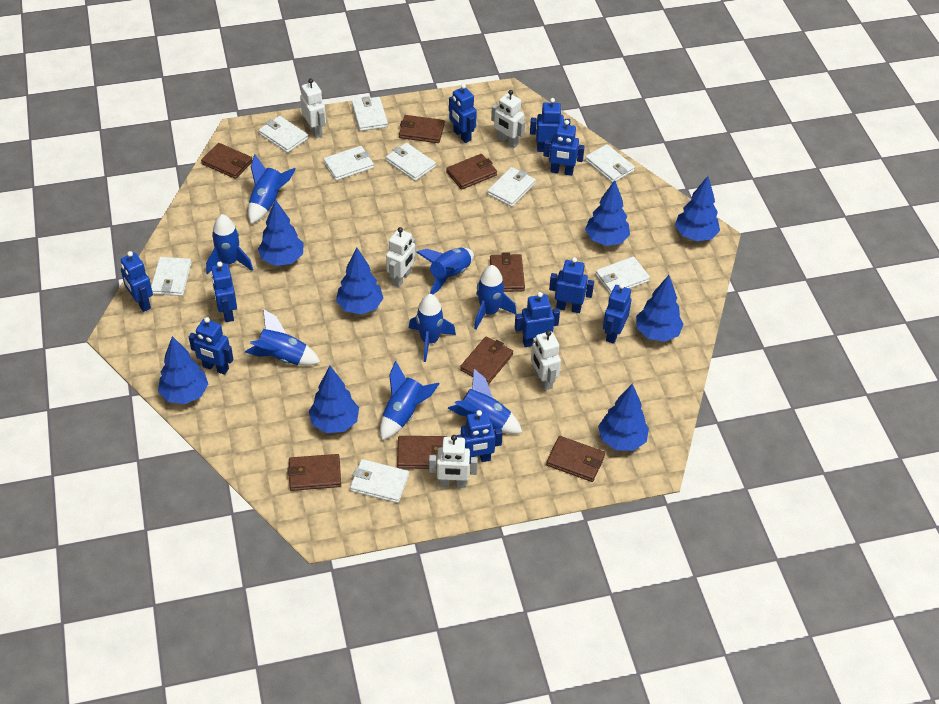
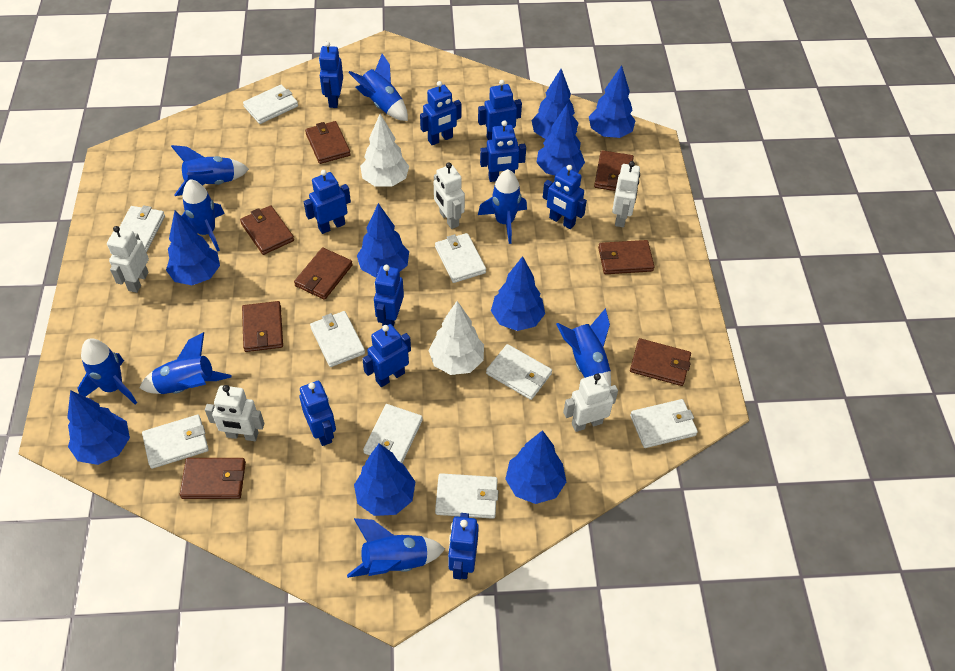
blue tree: [158,336,208,404] [258,199,304,266] [309,366,359,433] [336,248,384,315] [585,180,630,246] [598,384,649,451] [636,275,684,342] [675,176,720,241] = 8 -> [67,390,130,465] [166,211,220,285] [354,443,415,516] [357,203,409,277] [491,256,545,331] [505,430,566,504] [531,69,578,139] [536,104,585,176] [589,65,636,138] = 9
white tree: none = 0 -> [360,114,409,187] [428,301,484,375] = 2

